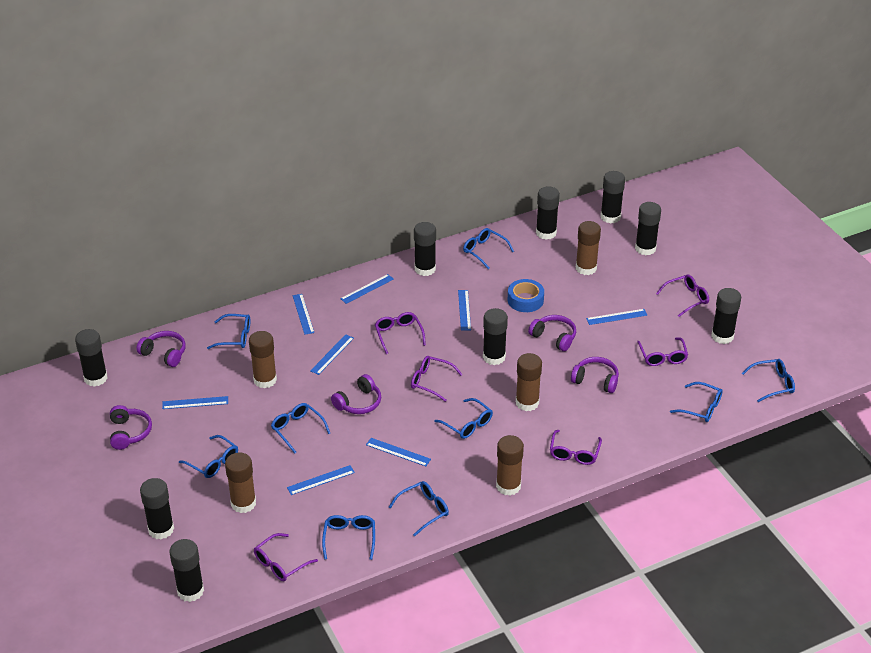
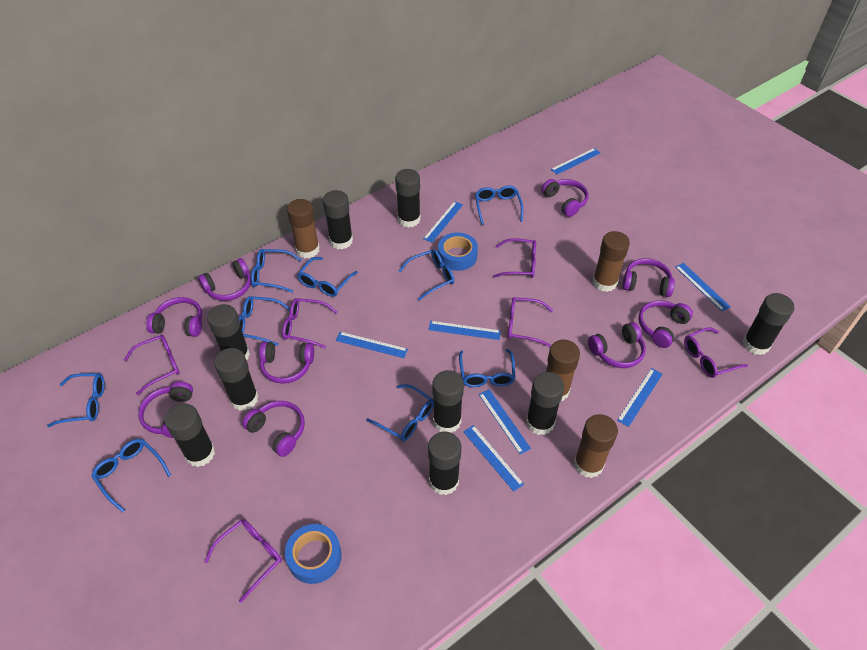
blue tape: [508,279,544,312] = 1 -> [285,524,342,584] [438,232,478,271] = 2
brown glue stick: [225,452,256,513] [249,331,277,388] [496,435,524,496] [516,353,542,411] [576,221,601,275] = 5 -> [287,199,320,258] [546,340,580,401] [574,414,618,478] [593,231,630,292] = 4
purple headphones: [110,405,152,450] [136,331,186,367] [331,374,381,414] [528,315,576,351] [571,357,619,393] = 5 -> [138,382,193,438] [146,297,202,337] [198,258,251,301] [242,401,305,457] [259,342,314,384] [541,179,589,217] [588,322,646,368] [623,258,675,297] [638,300,693,348] = 9

